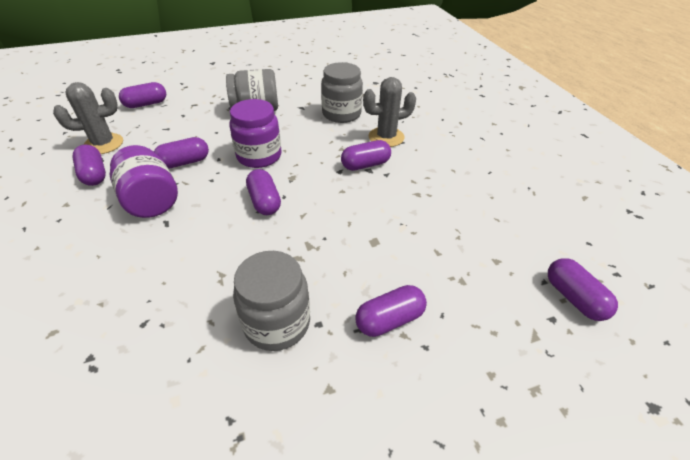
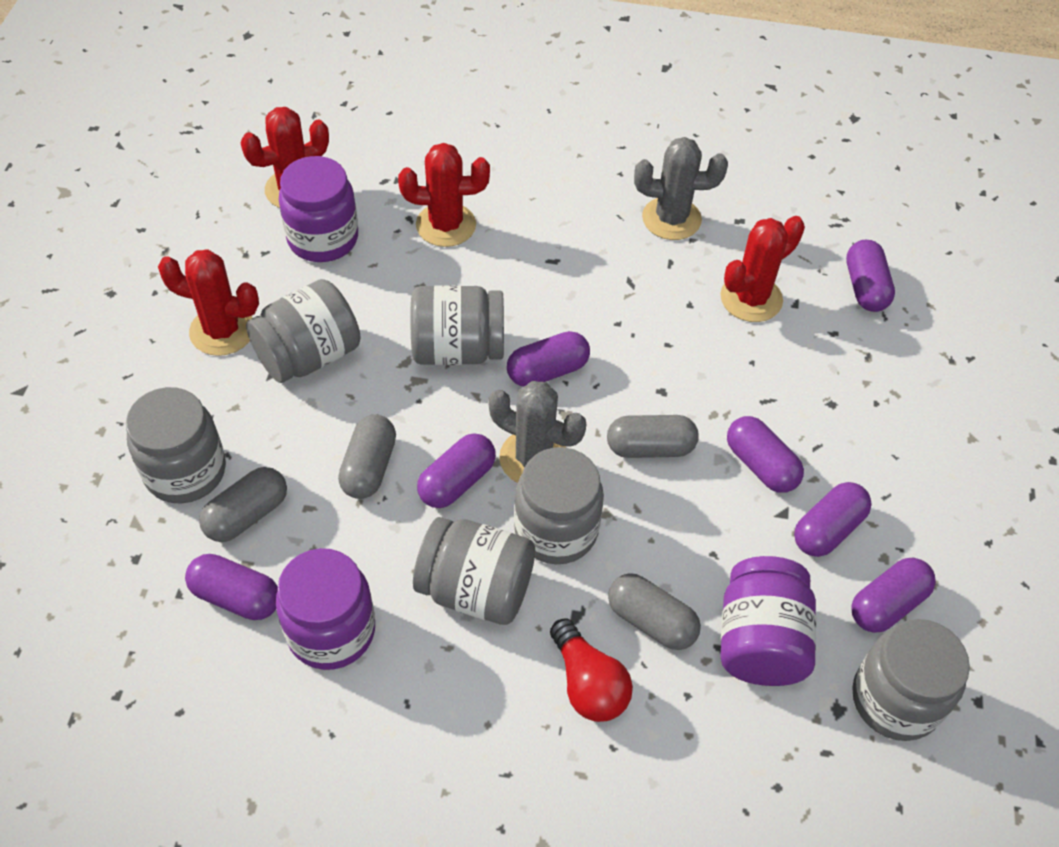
grey capsule: none = 0 -> [199,467,287,542] [338,414,396,499] [607,415,699,458] [608,573,701,650] = 4
grey jar: [226,69,278,111] [233,251,310,351] [321,62,363,123] = 3 -> [126,387,226,504] [246,279,361,383] [410,285,504,365] [413,517,535,625] [514,447,604,564] [852,619,970,741] = 6
purple jar: [110,145,178,218] [229,99,281,168] = 2 -> [276,548,375,670] [279,156,358,262] [720,556,816,686] = 3
red cactus: none = 0 -> [158,249,259,356] [241,107,329,208] [398,143,490,247] [720,216,805,322] = 4
red light bulb: none = 0 -> [550,619,633,722] = 1

